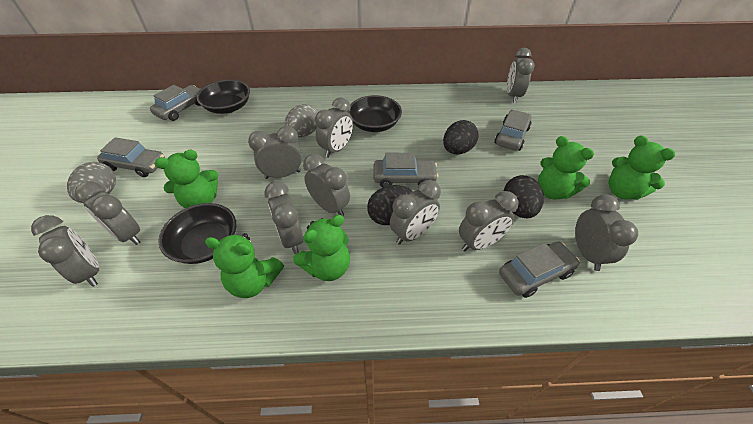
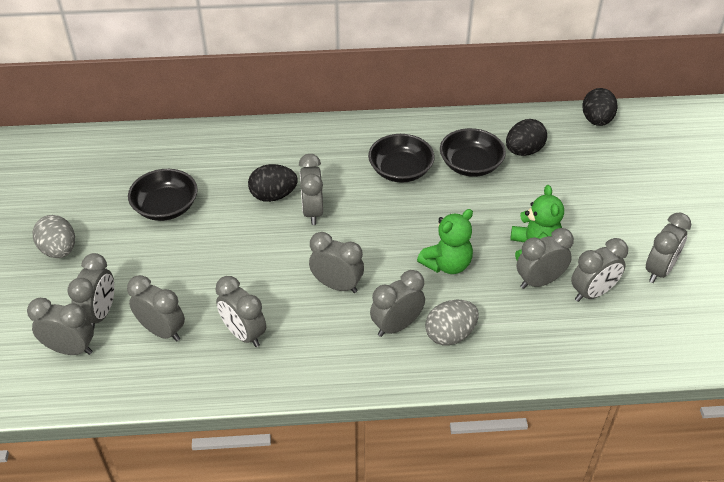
green teddy bear: [155,150,218,208] [205,233,284,298] [293,215,350,281] [538,136,594,199] [608,135,675,200] = 5 -> [417,209,473,274] [510,185,564,260] = 2
grey car: [97,137,165,177] [150,85,201,121] [373,153,438,187] [495,110,532,151] [499,242,580,298] = 5 -> none = 0

